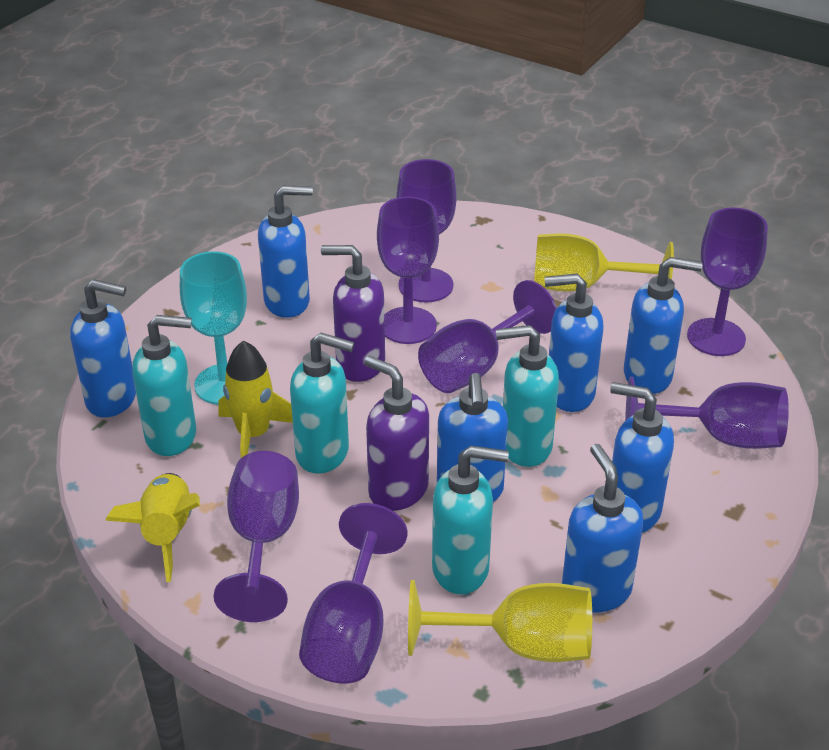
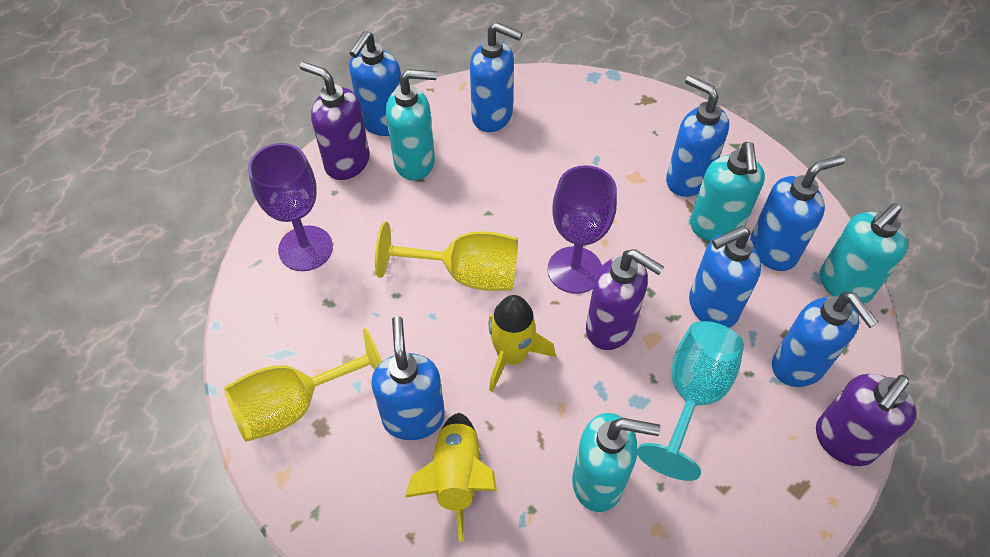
purple goblet: [213,451,299,622] [299,503,408,684] [377,197,439,344] [397,159,457,302] [418,280,557,393] [625,377,789,449] [687,207,768,356] = 7 -> [248,143,333,271] [547,165,617,294] = 2
purple soap dispenser: [321,245,385,382] [364,355,429,511] = 2 -> [300,62,370,180] [586,249,664,350] [816,374,916,466] = 3

